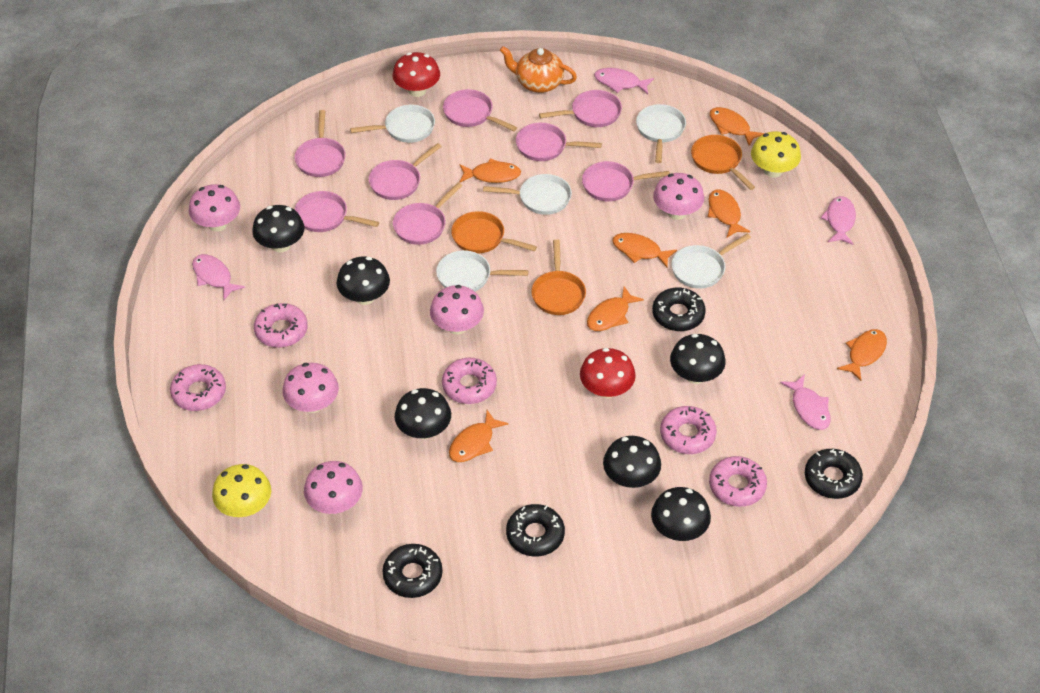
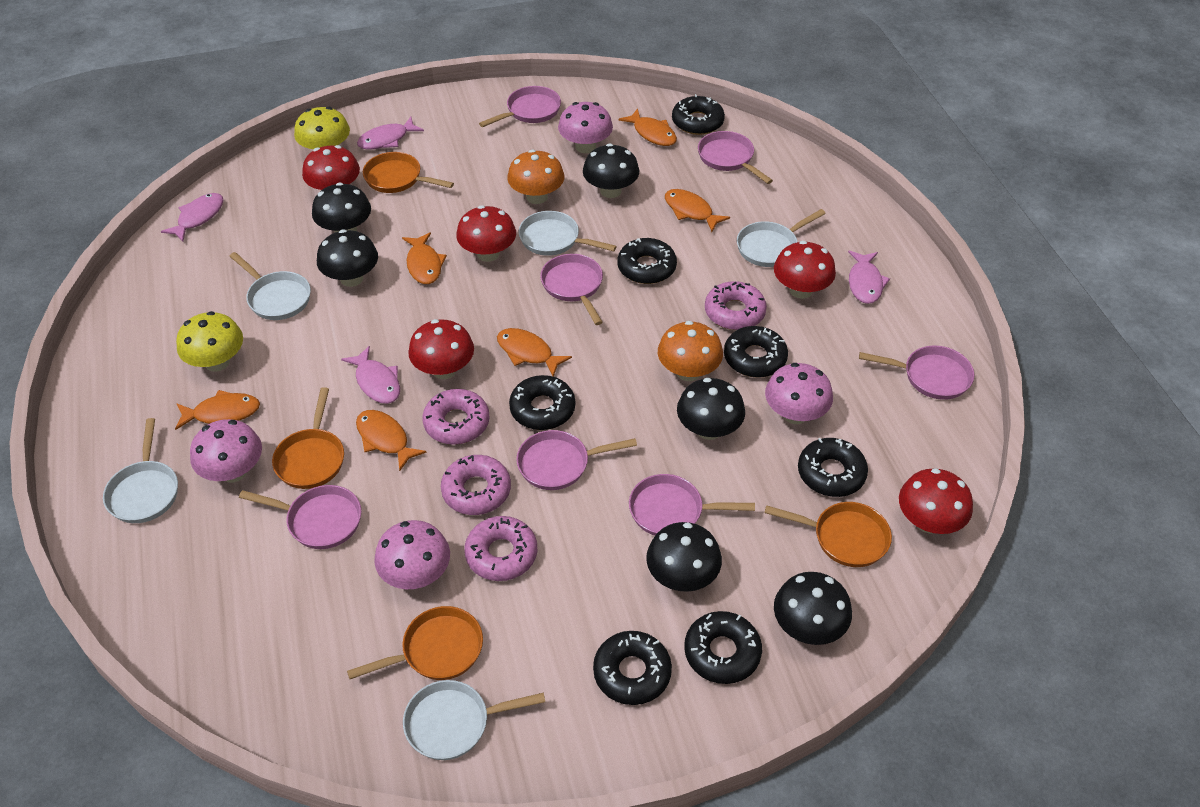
black donut: [382,544,443,598] [506,504,565,557] [652,288,706,331] [805,449,863,499] = 4 -> [509,375,575,430] [593,631,672,705] [617,238,677,284] [672,94,725,135] [684,611,762,684] [724,326,788,378] [798,438,868,497] = 7
orange fish: [449,410,508,462] [459,158,521,183] [587,286,644,331] [612,233,677,267] [708,190,750,237] [710,107,765,146] [837,329,887,381] = 7 -> [175,390,260,430] [356,410,427,471] [402,232,447,284] [497,328,572,377] [618,108,677,146] [665,189,730,232] = 6
orange mushroom: none = 0 -> [507,150,564,204] [658,321,723,381] = 2
orange pan: [451,211,537,253] [531,239,586,315] [691,135,755,190] = 3 -> [272,387,344,489] [347,606,483,680] [363,152,454,193] [764,502,892,567] = 4
orange teapot: [500,46,577,93] = 1 -> none = 0
pink donut: [170,364,226,411] [254,303,308,348] [442,358,497,404] [660,406,717,454] [709,456,767,507] = 5 -> [422,389,490,445] [441,455,511,515] [464,516,537,581] [705,281,767,330] = 4
pink mushroom: [189,184,240,232] [282,363,339,413] [304,461,363,514] [430,285,484,334] [653,173,704,220] = 5 -> [190,419,262,482] [374,520,450,589] [558,102,613,153] [765,363,833,424] = 4
pink pan: [294,191,379,232] [295,110,346,177] [369,143,442,200] [393,183,462,245] [443,89,517,131] [516,123,602,161] [539,90,622,127] [582,161,670,201] = 8 -> [239,485,361,549] [479,86,561,127] [516,430,637,490] [540,254,603,325] [629,474,755,536] [698,131,773,184] [859,346,975,400] = 7
red mushroom: [393,52,440,97] [580,348,636,398] = 2 -> [302,145,360,190] [408,319,474,379] [456,205,516,262] [774,241,836,299] [899,468,973,534] = 5

